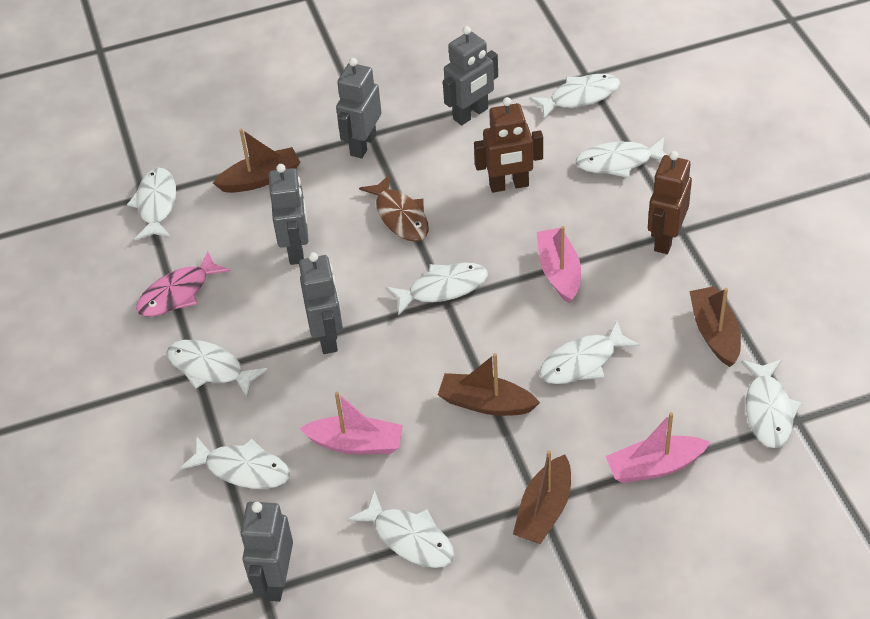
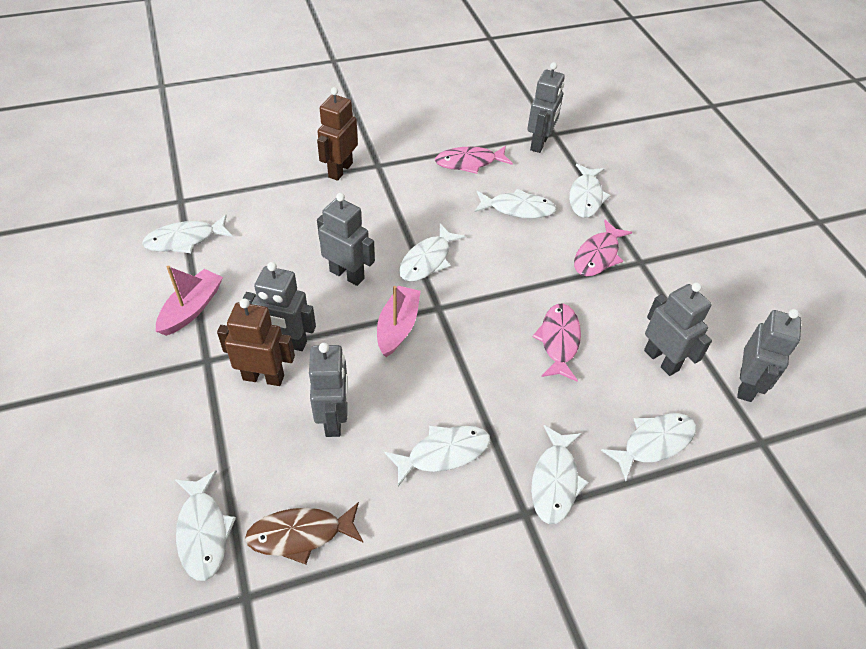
brown boat: [213,129,301,193] [438,353,540,416] [513,450,571,544] [689,286,741,367] = 4 -> none = 0
grey robot: [240,502,293,602] [269,164,309,265] [299,252,343,354] [336,58,382,158] [443,26,498,125] = 5 -> [243,262,316,351] [309,343,348,437] [317,193,375,286] [527,62,565,153] [644,282,712,376] [737,309,801,402] = 6
pink boat: [299,392,403,454] [537,226,581,304] [606,412,710,483] = 3 -> [156,266,223,336] [377,286,421,357] = 2
pink fish: [136,251,230,316] = 1 -> [435,145,513,174] [532,303,581,382] [574,220,632,277] = 3
white fish: [127,168,176,240] [167,340,268,397] [180,436,290,489] [348,490,454,568] [386,263,488,315] [529,74,620,119] [539,321,640,384] [576,138,666,178] [742,359,802,448] = 9 -> [142,215,233,253] [175,470,236,581] [384,425,490,486] [399,224,466,282] [475,189,556,218] [531,425,588,524] [569,164,611,218] [601,413,696,481] = 8

